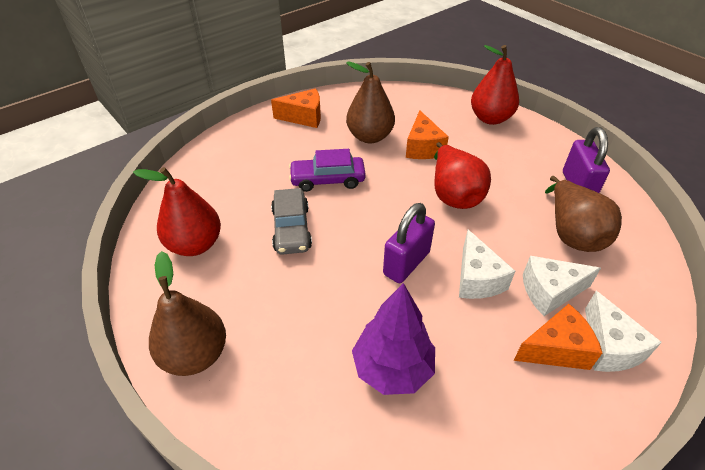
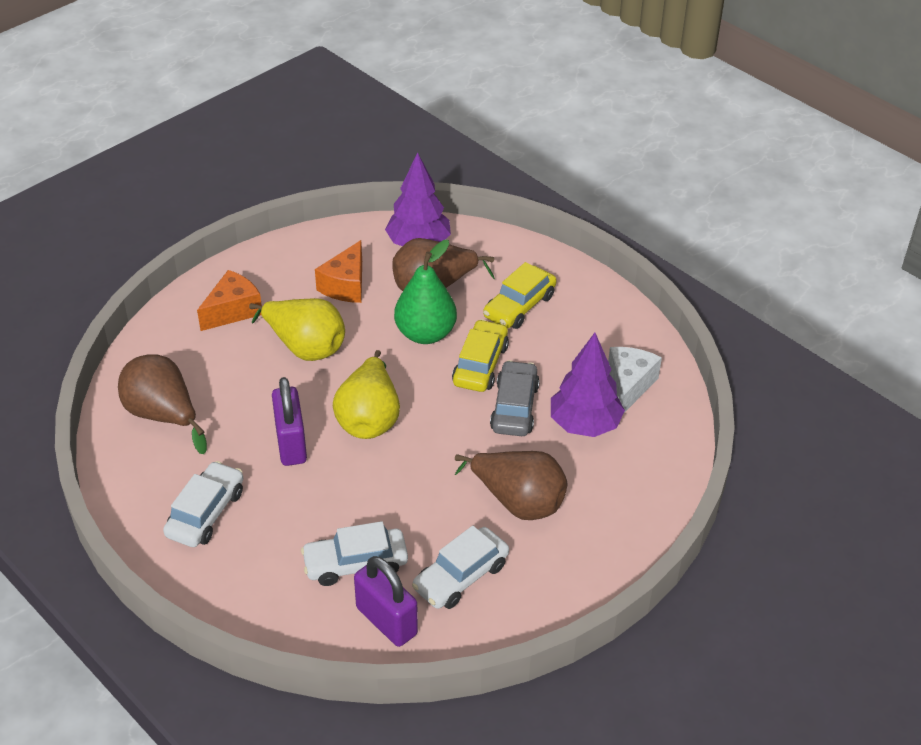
green pear: none = 0 -> [394,240,457,344] = 1
orange cheese: [271,88,321,128] [406,110,449,159] [513,304,602,370] = 3 -> [197,270,262,331] [315,240,362,303] = 2
purple car: [289,149,366,192] = 1 -> none = 0
purple tree: [352,283,435,395] = 1 -> [385,152,451,246] [551,333,625,437] = 2
red pear: [133,167,221,256] [434,142,491,209] [471,45,519,125] = 3 -> none = 0
white car: none = 0 -> [163,461,243,547] [301,521,408,586] [412,526,509,609] = 3
white cheese: [459,230,515,299] [523,256,601,316] [585,291,662,372] = 3 -> [608,347,662,413] = 1
yellow car: none = 0 -> [452,319,509,392] [483,262,557,329] = 2
yellow pear: none = 0 -> [249,298,345,361] [333,350,400,439] = 2

